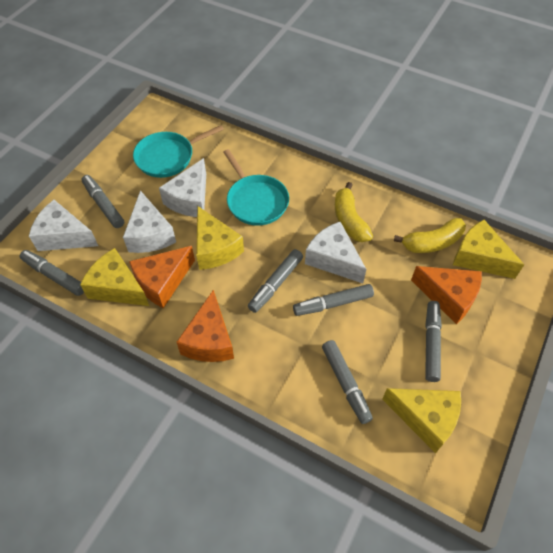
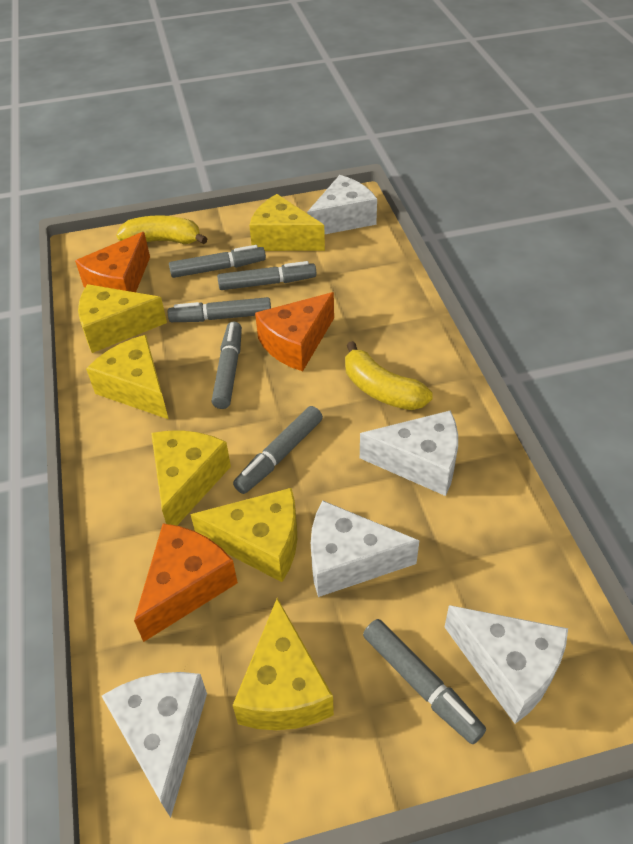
turquoise pan: [133,125,224,178] [224,149,289,226] = 2 -> none = 0
white cheese: [29,200,98,251] [123,190,176,253] [159,158,206,217] [305,222,367,283] = 4 -> [102,672,207,818] [307,175,377,235] [311,501,420,597] [360,410,458,496] [445,605,568,724] = 5
yellow cheese: [80,248,149,306] [196,206,244,270] [382,388,461,453] [453,220,524,279] = 4 -> [78,284,167,353] [86,335,169,419] [151,430,231,526] [190,488,297,582] [233,598,334,730] [249,194,325,251] = 6

